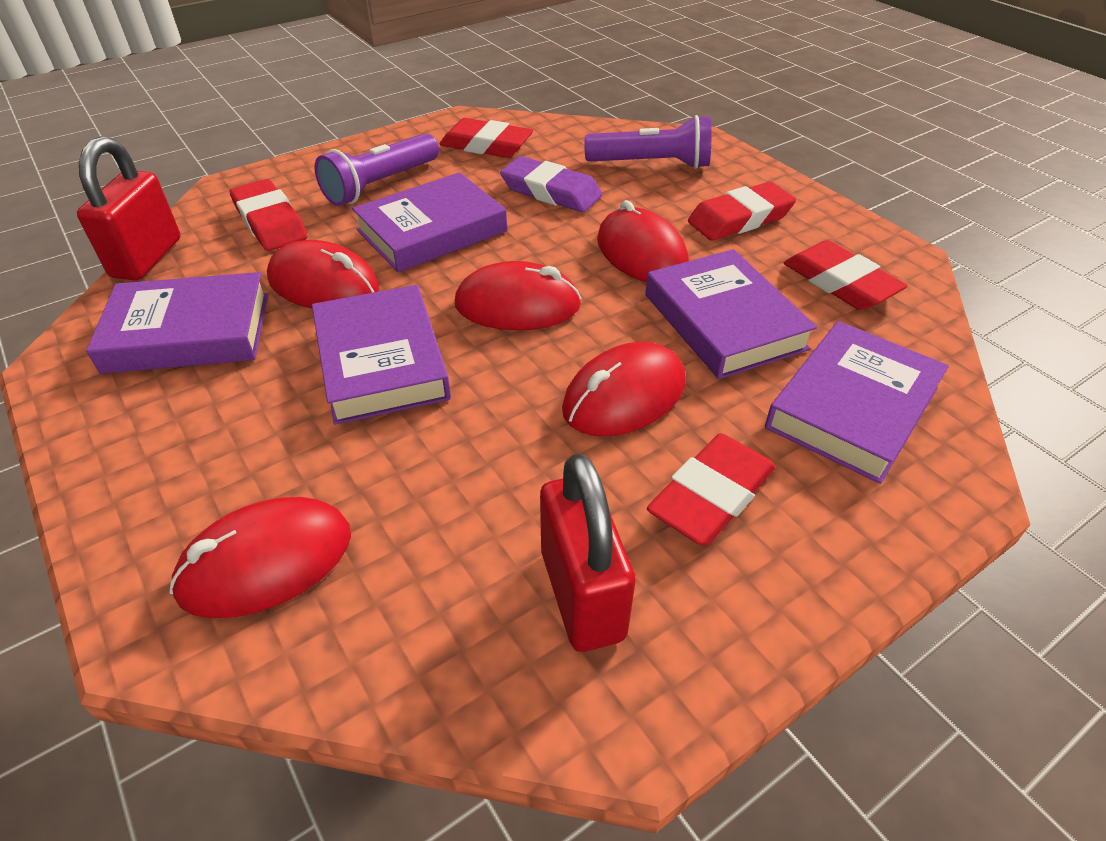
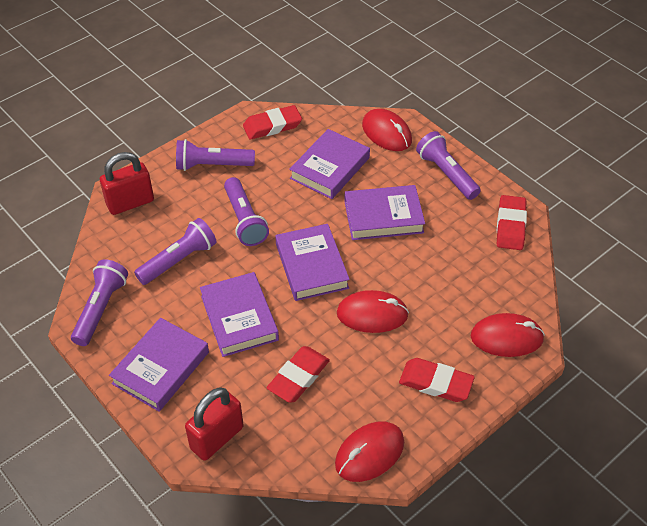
purple eraser: [500,156,602,212] = 1 -> none = 0
purple flashlight: [314,133,439,206] [584,115,711,169] = 2 -> [71,259,128,346] [134,218,217,285] [176,139,255,171] [224,177,269,246] [416,131,481,200] = 5
red eraser: [230,179,308,251] [439,118,533,158] [647,433,776,546] [688,182,796,241] [784,240,908,310] = 5 -> [243,105,302,140] [267,346,330,403] [399,358,475,402] [497,195,527,250] = 4
red mouse: [170,497,351,618] [267,240,379,308] [455,261,582,330] [562,342,686,436] [597,200,689,282] = 5 -> [335,421,404,482] [337,290,409,333] [362,109,412,151] [471,313,545,357] = 4

